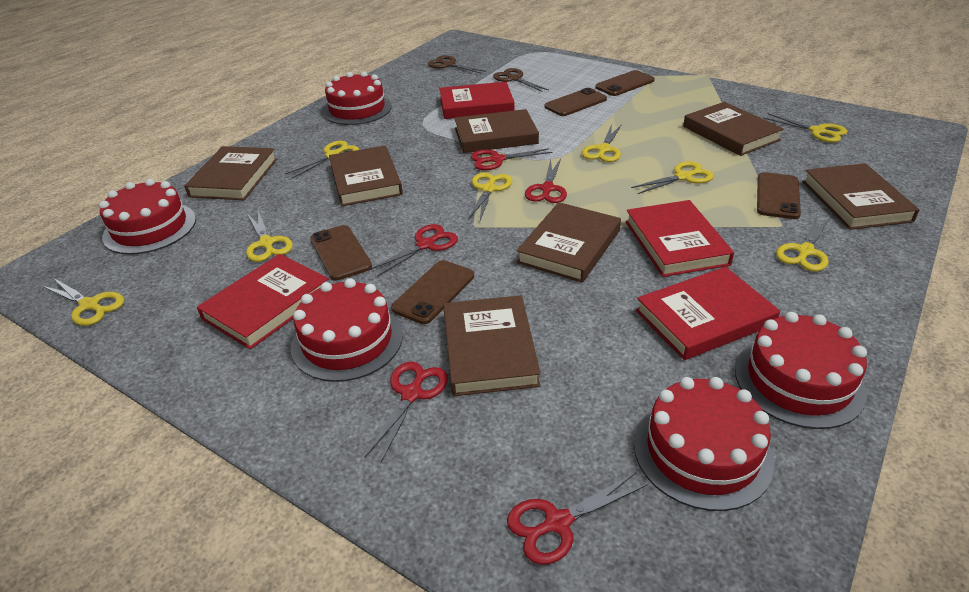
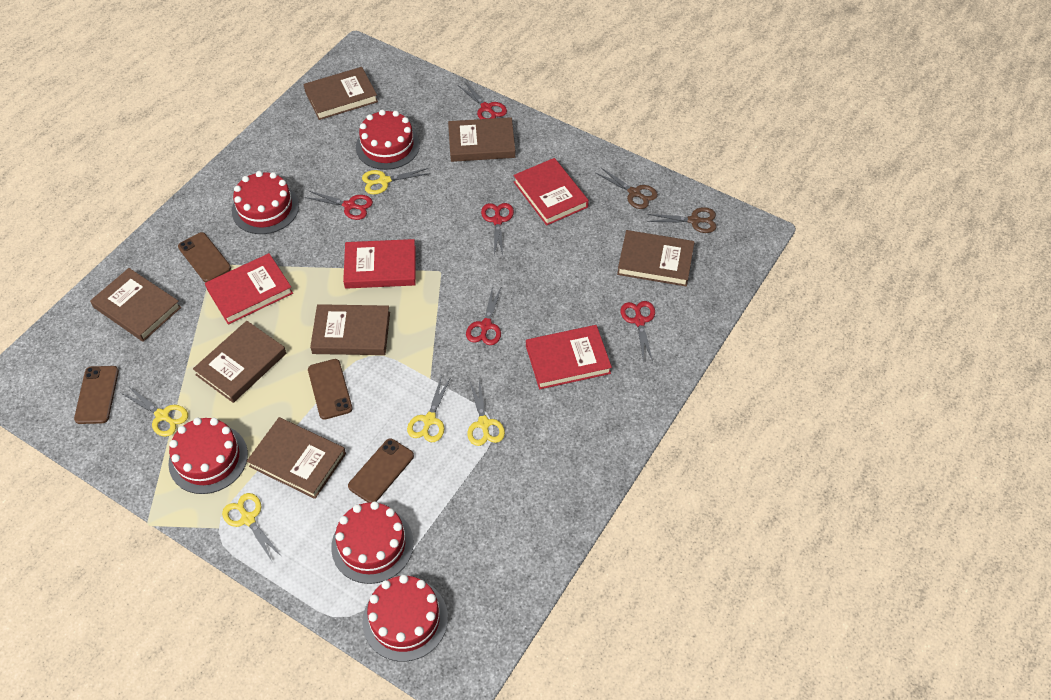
brown phone: [310,225,372,281] [391,260,474,324] [545,88,607,116] [595,70,655,96] [757,172,801,219] = 5 -> [74,366,119,424] [178,232,231,282] [308,359,353,420] [348,438,414,503] = 4
yellow scissors: [41,278,125,326] [246,211,293,262] [285,141,359,178] [468,172,512,221] [582,124,622,162] [631,161,714,194] [763,113,847,143] [776,216,830,271] = 8 -> [121,386,188,437] [222,493,283,563] [362,168,430,194] [407,375,451,442] [467,380,505,446] = 5

